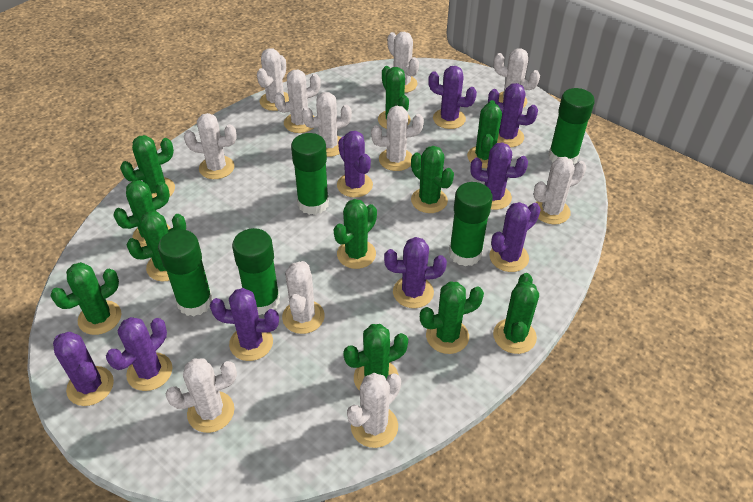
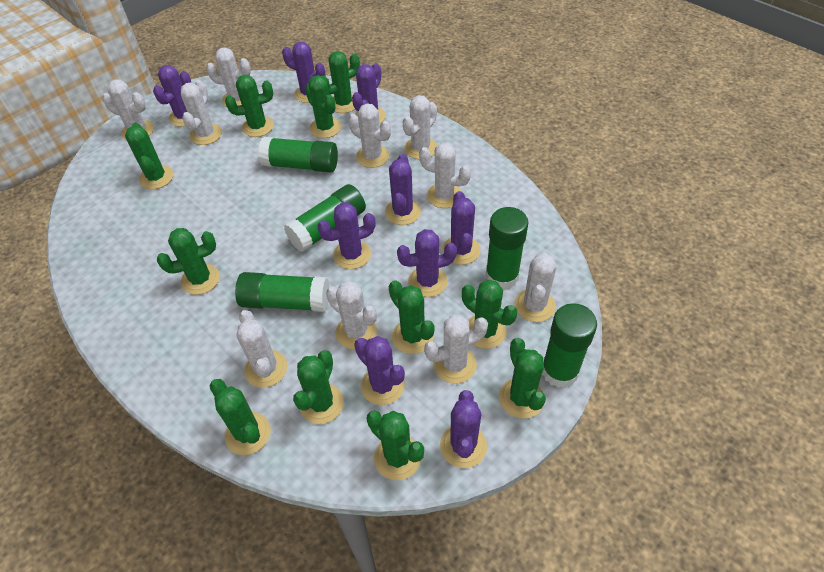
white cactus: [165,358,237,433] [184,113,237,179] [257,48,289,111] [274,70,321,133] [282,261,325,334] [301,92,352,157] [347,373,401,448] [371,106,424,171] [387,32,419,93] [494,48,540,108] [534,157,586,224] = 11 -> [103,79,154,140] [181,80,222,145] [206,47,251,107] [236,310,287,388] [326,281,377,349] [348,103,391,168] [403,95,437,160] [419,143,471,208] [424,315,488,384] [514,253,556,322] = 10

